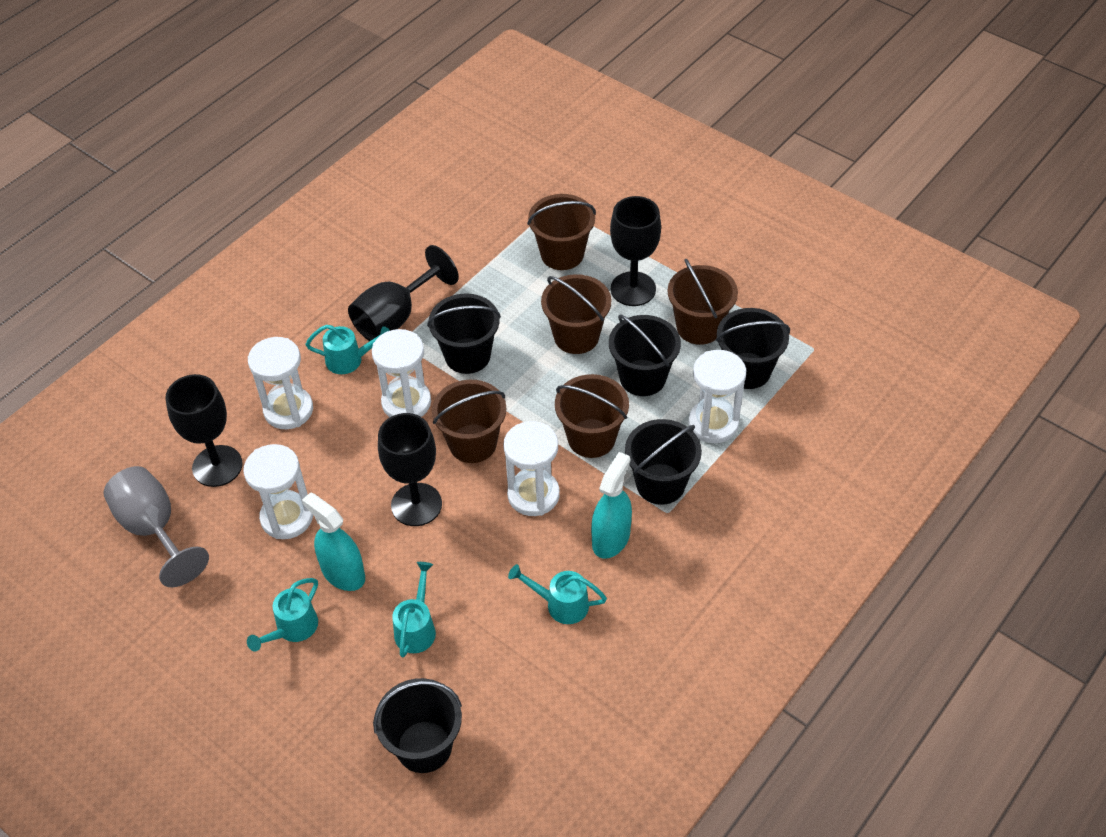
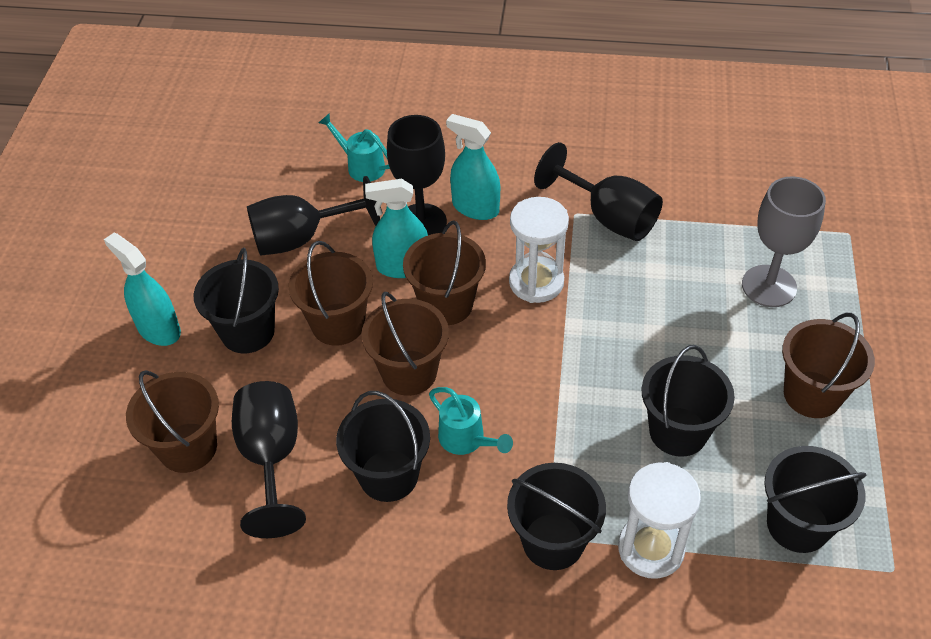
turquoise spray bottle: [302,492,365,591] [591,452,632,559] = 2 -> [104,233,181,346] [365,179,428,278] [446,114,500,220] = 3
turquoise watering can: [247,578,318,652] [305,325,390,374] [392,562,436,657] [508,564,607,624] = 4 -> [318,114,390,182] [429,387,513,455] = 2
white hourglass: [243,444,313,539] [248,337,313,429] [372,329,431,417] [503,421,560,516] [688,350,747,443] = 5 -> [509,197,569,303] [618,462,701,579] = 2

